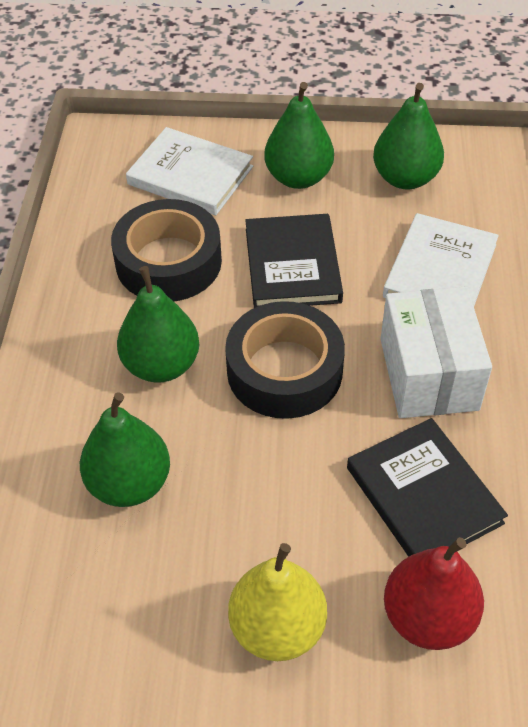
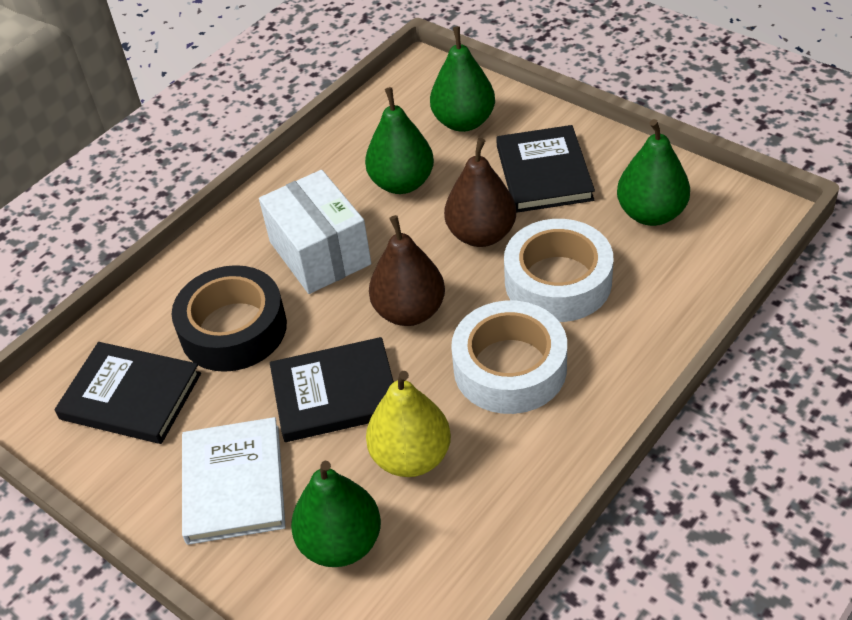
black book: [245,214,343,308] [347,418,508,557] = 2 -> [54,342,201,444] [270,337,394,442] [496,125,595,213] = 3
black tape: [111,199,222,301] [225,301,345,419] = 2 -> [172,265,287,372] = 1
brown pear: none = 0 -> [369,215,445,326] [444,138,516,247] = 2
red pear: [384,537,484,650] = 1 -> none = 0
white book: [126,127,253,215] [383,213,499,306] = 2 -> [182,417,286,545] = 1
white tape: none = 0 -> [451,301,567,414] [504,219,614,322] = 2

